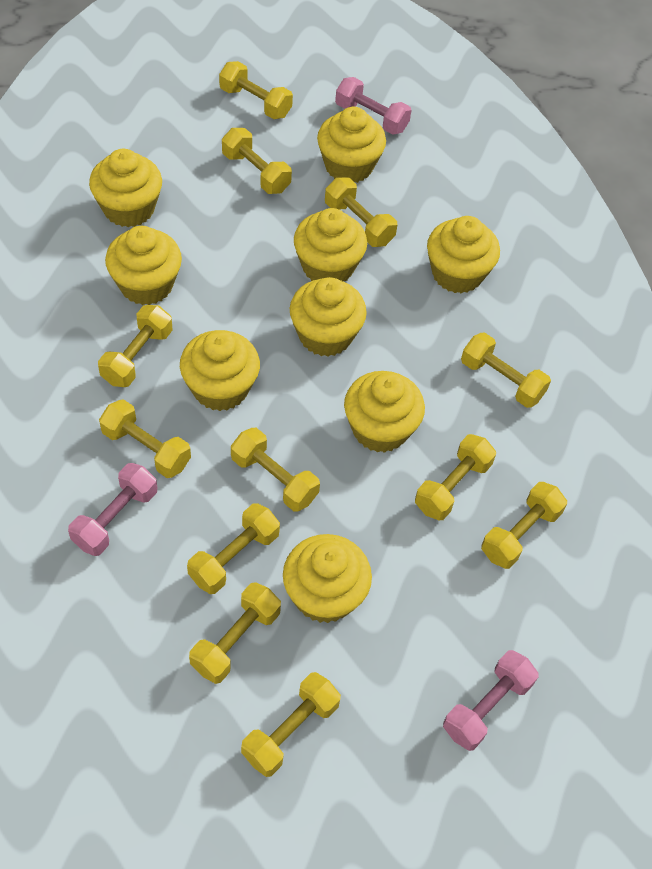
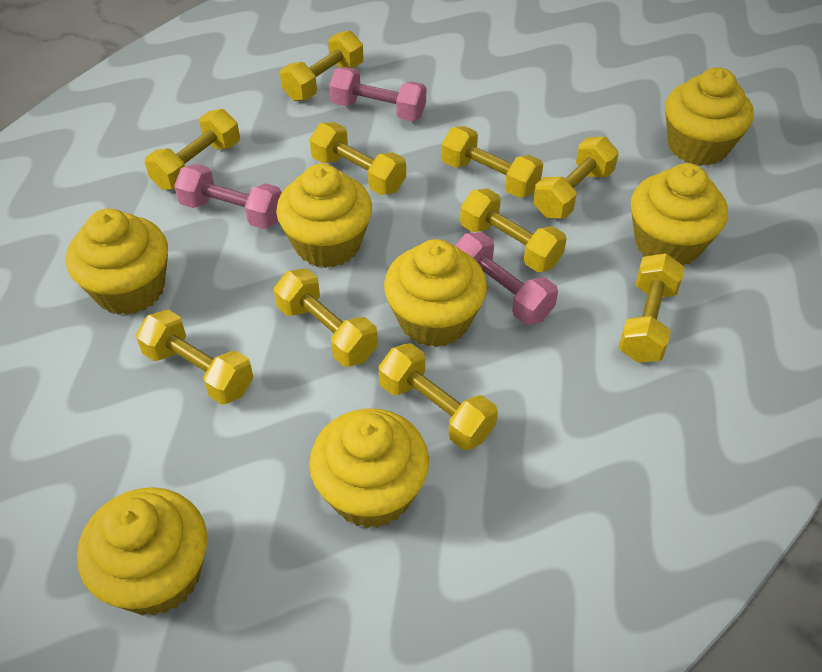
yellow cupcake: [89,149,162,227] [105,226,182,305] [180,330,260,411] [283,534,372,623] [290,277,367,357] [294,208,367,281] [317,107,386,183] [344,371,425,453] [427,216,500,294] = 9 -> [66,209,168,315] [77,487,207,616] [276,164,372,268] [309,408,429,528] [384,239,487,347] [631,163,728,265] [665,67,754,166] = 7
yellow dumbbell: [98,305,173,387] [99,399,191,478] [187,503,280,594] [189,582,281,684] [219,61,293,119] [222,128,292,194] [231,428,320,512] [241,672,341,777] [325,177,397,247] [415,434,496,520] [461,333,551,408] [481,482,567,569] = 12 -> [136,310,254,405] [145,109,240,190] [274,269,378,367] [280,31,363,101] [309,122,406,195] [378,343,498,450] [441,126,543,198] [460,188,567,272] [533,137,619,218] [618,253,685,363] = 10

